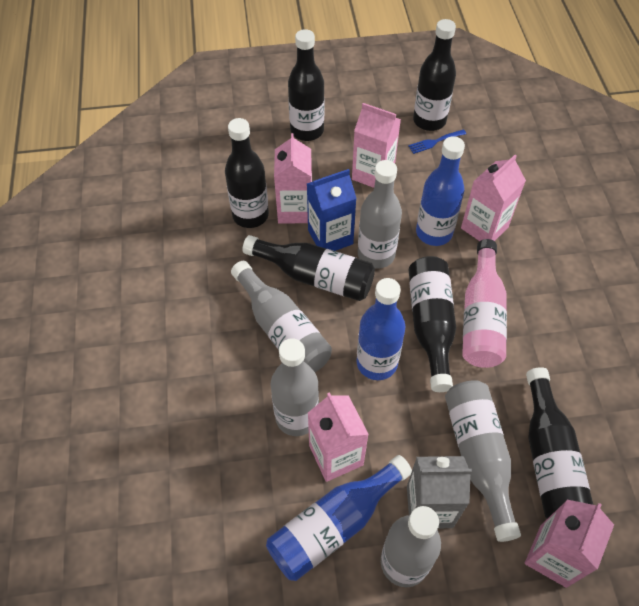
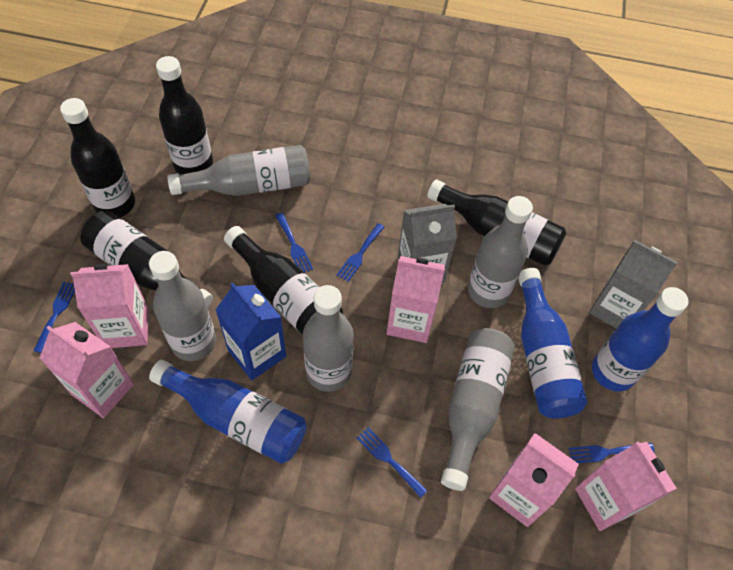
black bottle: [225,118,269,228] [243,235,375,301] [288,29,324,141] [409,256,456,392] [413,19,456,131] [526,367,593,519] = 6 -> [60,98,135,218] [80,210,213,308] [156,56,213,175] [224,226,343,335] [427,180,566,266] = 5
blue fork: [408,129,466,154] = 1 -> [34,282,75,353] [275,213,313,273] [336,223,384,282] [357,427,427,498] [568,443,655,463] = 5
grey carton: [407,456,472,528] = 1 -> [398,204,457,283] [589,240,678,328] = 2
pink bottle: [462,239,507,368] = 1 -> none = 0

